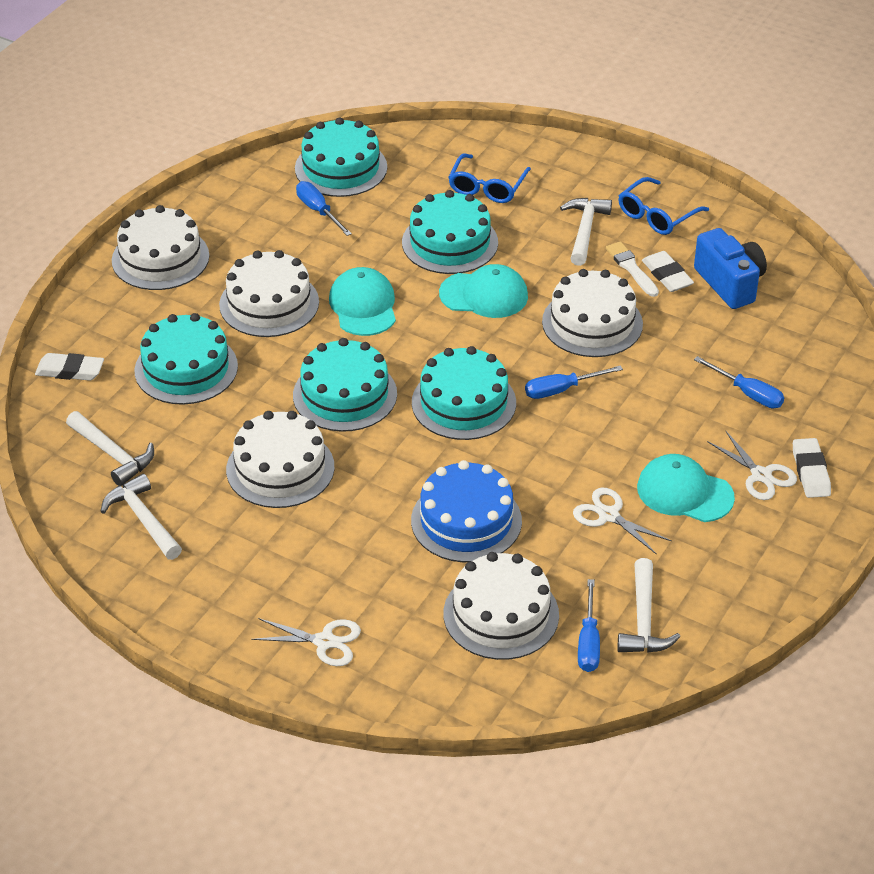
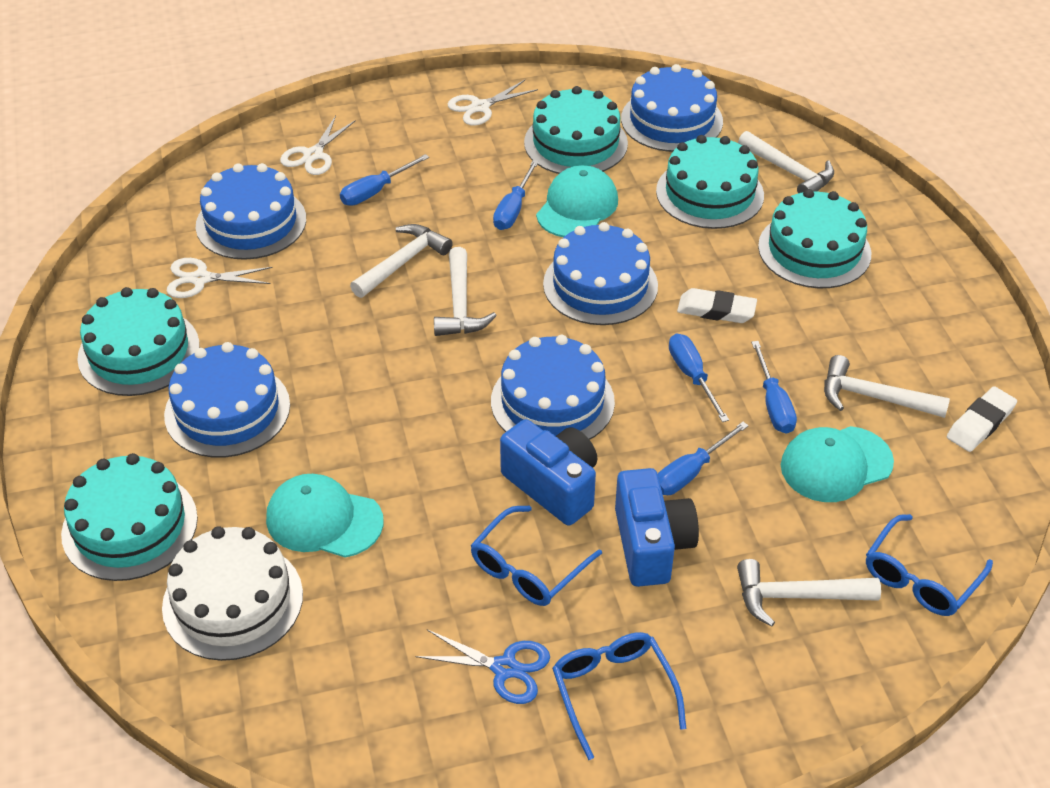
blue cake: [411,460,522,562] = 1 -> [164,342,290,458] [196,163,306,260] [491,335,615,440] [543,222,658,325] [621,64,723,152] = 5
blue camera: [694,228,767,309] = 1 -> [500,419,597,526] [615,468,699,587] = 2
blue glasses: [448,154,531,203] [618,177,709,235] = 2 -> [470,506,602,606] [552,632,686,760] [866,514,993,616] = 3
blue scissors: none = 0 -> [415,630,550,704] = 1
blue screwdriver: [296,181,352,236] [525,365,623,399] [578,579,600,672] [694,356,784,408] = 4 -> [340,154,429,206] [493,160,539,230] [658,422,749,495] [669,333,729,422] [751,341,797,434] = 5
white brush: [606,241,659,297] = 1 -> none = 0
white cake: [112,205,209,290] [219,250,319,337] [226,411,334,508] [443,552,559,660] [542,269,643,357] = 5 -> [162,526,303,661] = 1
white eraser: [35,353,104,381] [642,251,694,292] [793,438,831,498] = 3 -> [677,288,757,323] [947,386,1017,452] = 2
white hammer: [66,411,154,486] [100,474,182,560] [560,198,612,266] [618,558,680,653] = 4 -> [350,224,453,298] [434,247,497,336] [737,559,881,627] [738,131,834,193] [824,355,950,418] = 5

